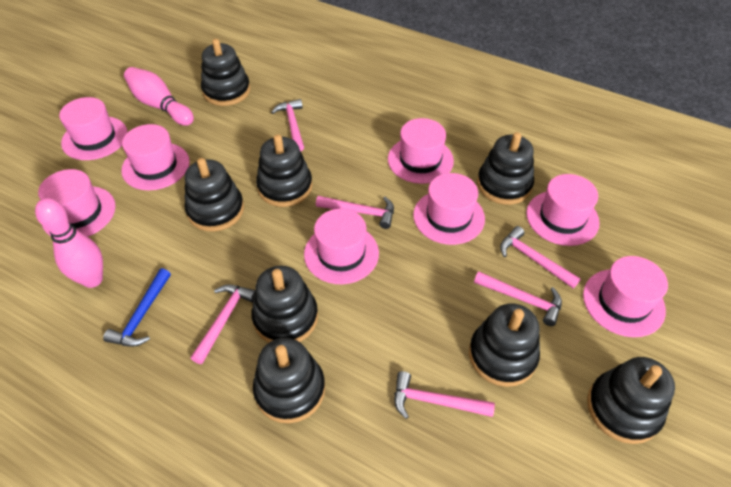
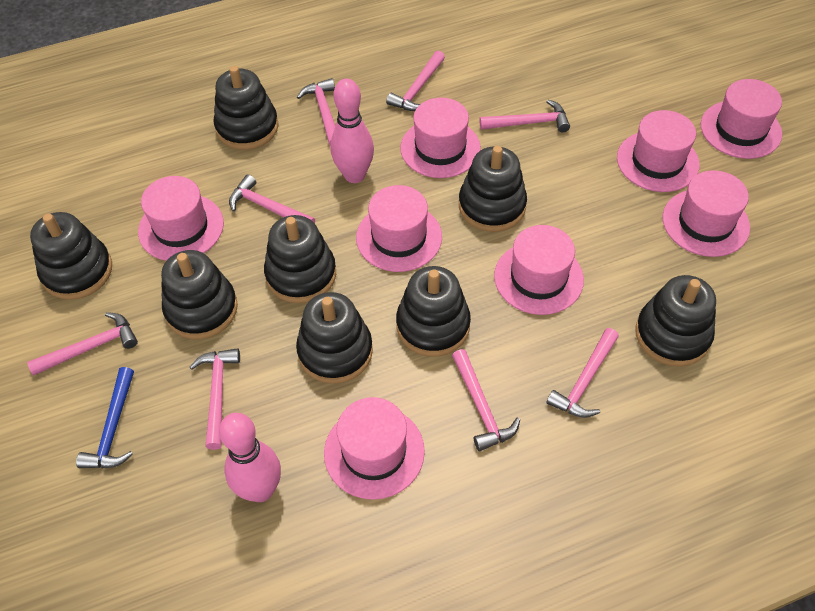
pink hammer: [191,284,255,364] [271,99,304,151] [316,196,394,229] [394,371,495,419] [474,271,562,326] [500,226,581,288] = 6 -> [27,312,138,376] [190,348,240,450] [229,174,315,223] [297,78,335,146] [386,51,445,111] [452,349,520,451] [480,100,570,132] [547,328,619,418] = 8

